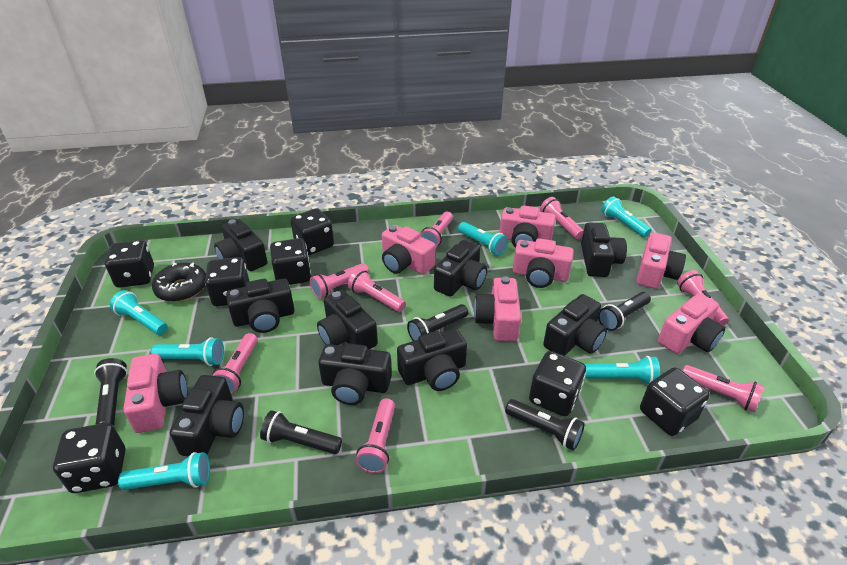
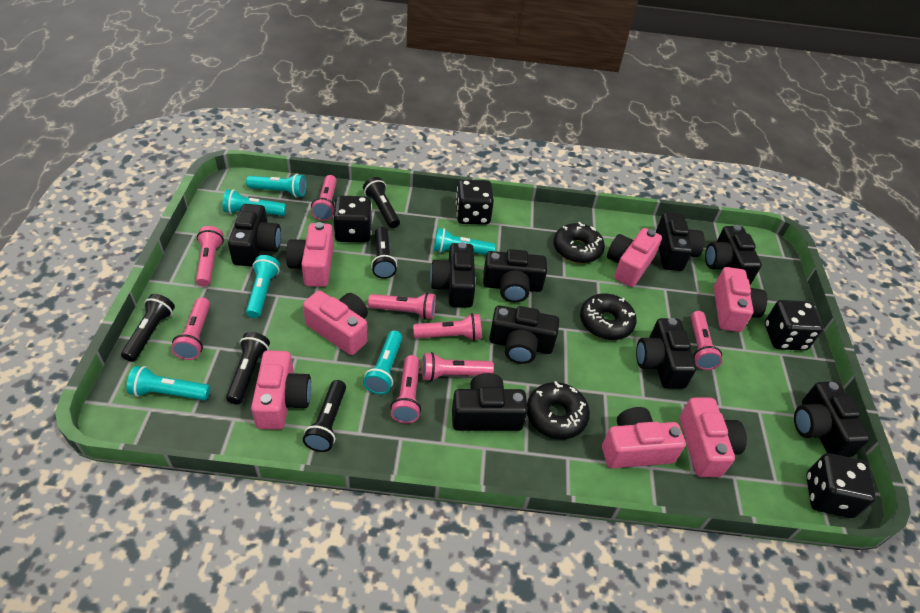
black dice: [53,423,126,493] [105,240,154,288] [205,257,250,306] [270,238,311,285] [290,208,334,255] [529,351,586,416] [640,367,710,436] = 7 -> [333,196,372,243] [456,180,494,225] [765,300,823,351] [806,453,876,518] = 4
black donut: [152,262,206,302] = 1 -> [527,381,590,439] [553,222,605,263] [580,294,637,340] = 3

